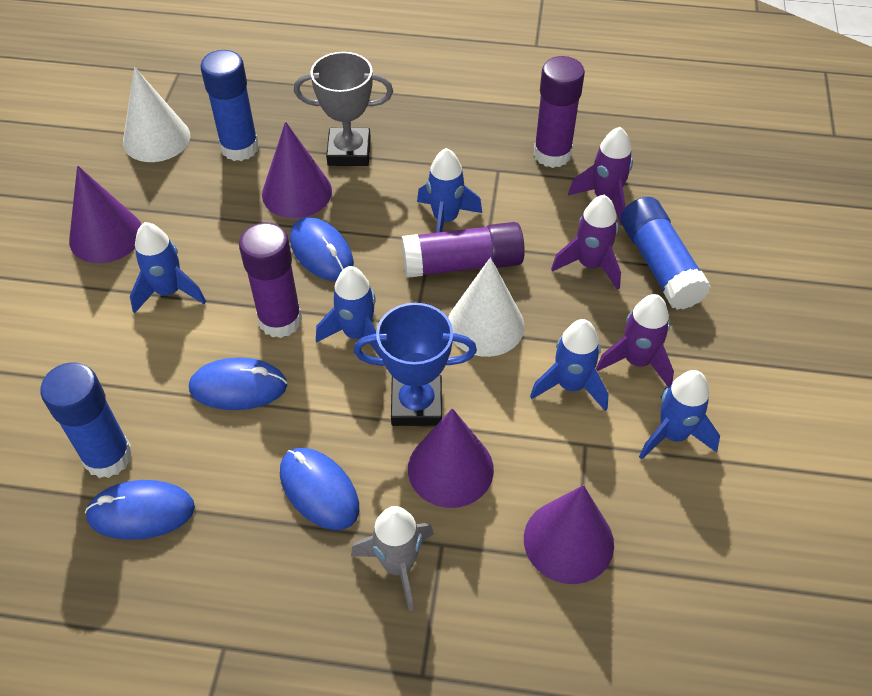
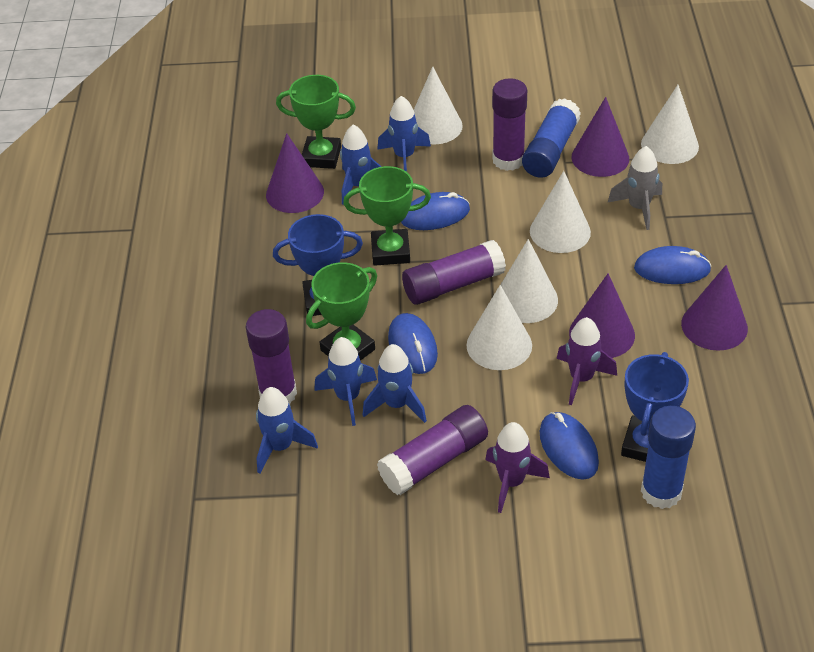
blue glue stick: [40,362,133,478] [201,50,259,161] [621,197,711,310] = 3 -> [522,98,581,178] [641,406,696,509] = 2
blue trophy: [354,303,477,426] = 1 -> [273,214,363,316] [621,352,689,462] = 2
green trophy: none = 0 -> [276,75,356,169] [306,262,377,361] [343,166,431,266] = 3
grey trophy: [294,52,393,166] = 1 -> none = 0
purple glue stick: [239,223,302,338] [401,222,525,278] [533,56,585,168] = 3 -> [246,309,297,404] [377,405,488,495] [402,240,506,305] [492,78,527,171] = 4
purple rocket: [551,195,621,290] [568,127,633,225] [596,294,674,387] = 3 -> [485,422,550,513] [557,317,617,405] = 2
white cone: [123,67,190,162] [448,257,524,357] = 2 -> [414,67,463,144] [466,285,532,370] [501,239,558,323] [530,171,591,253] [641,85,699,164] = 5

